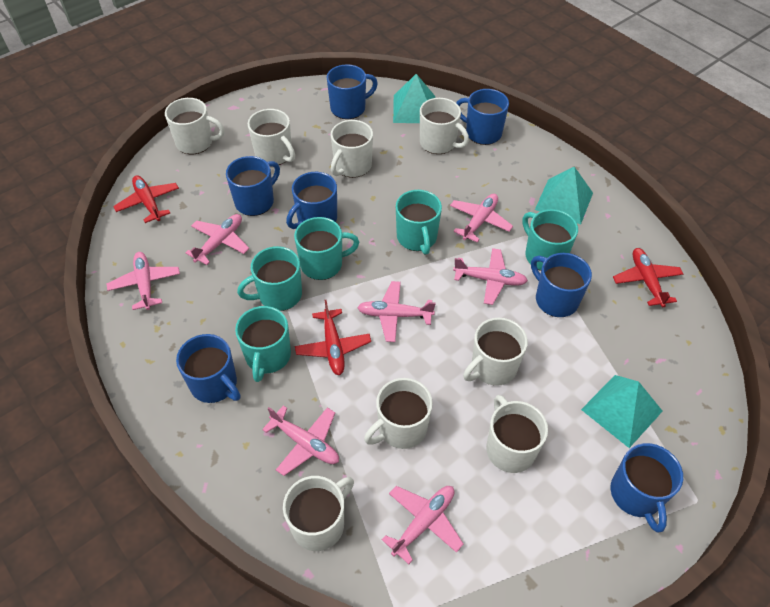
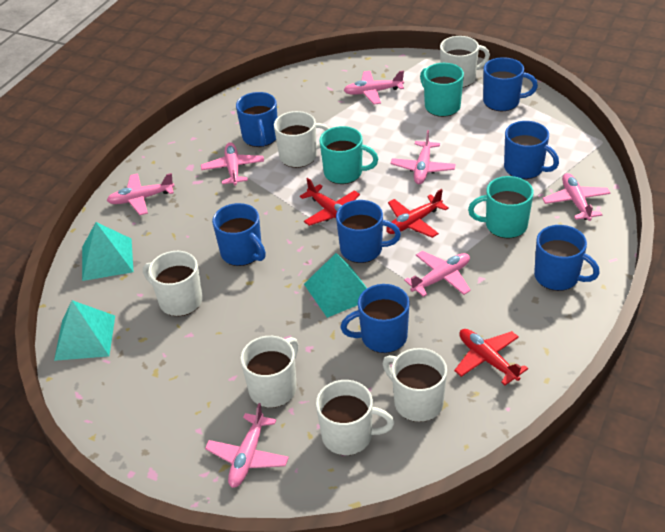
turquoise mug: [235,306,291,382] [237,246,302,311] [294,217,359,280] [396,190,442,255] [522,209,578,271] = 5 -> [319,126,378,184] [420,63,464,117] [468,176,534,238] = 3
white mug: [165,98,225,154] [248,109,295,165] [283,476,354,551] [331,120,373,178] [364,378,433,449] [420,98,469,154] [463,318,528,386] [486,395,548,473] = 8 -> [143,251,203,316] [240,336,299,408] [274,111,330,168] [316,380,394,455] [383,348,447,422] [440,36,490,87] = 6

